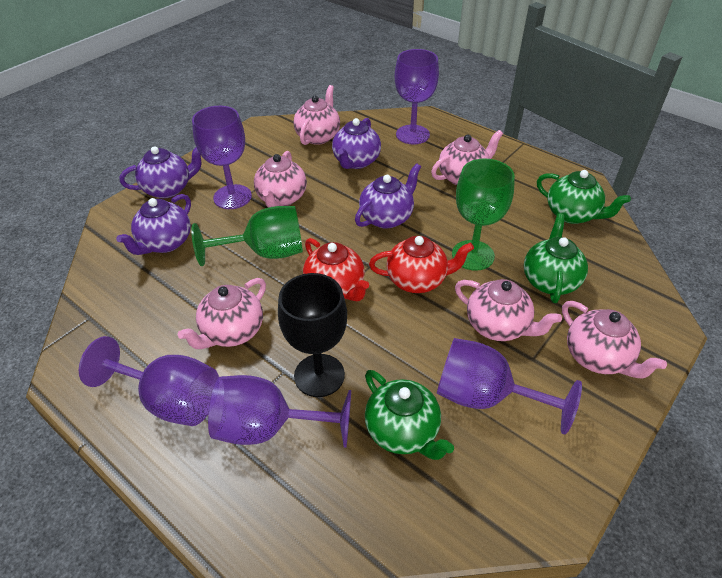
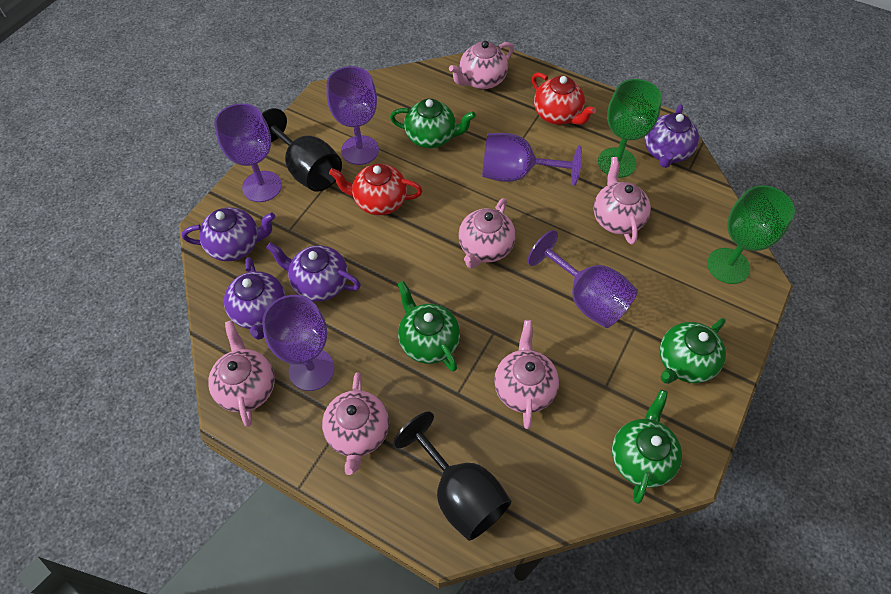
black goblet: [278,273,347,397] = 1 -> [262,108,342,192] [394,412,511,541] = 2
green teapot: [365,370,454,460] [524,213,588,303] [537,170,631,224] = 3 -> [390,99,476,148] [398,281,460,371] [612,389,682,504] [660,318,726,384] = 4

